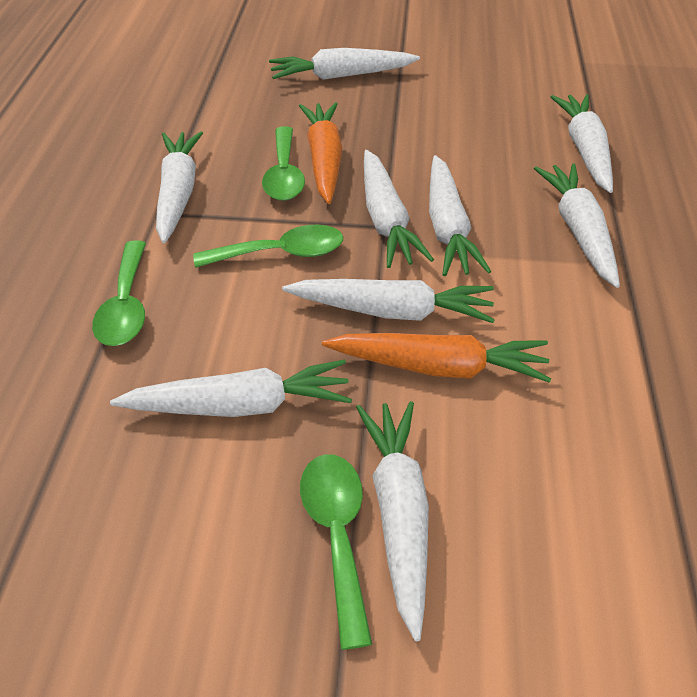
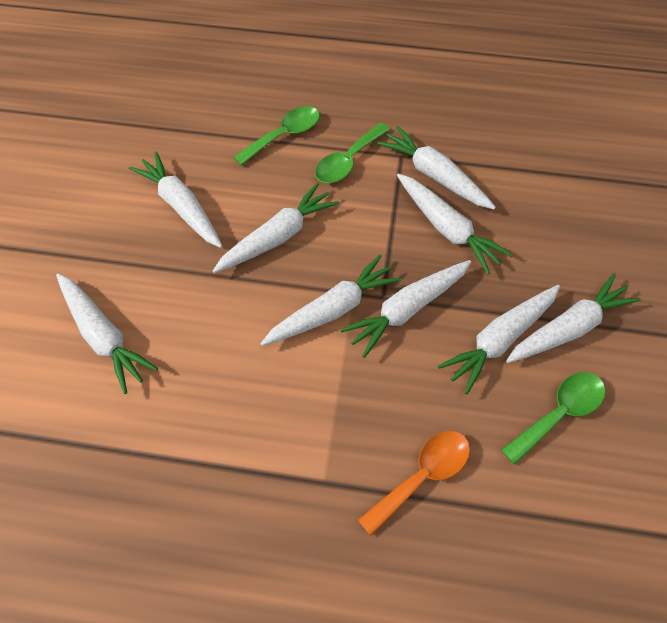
green spoon: [92,240,146,346] [193,225,343,268] [262,126,305,201] [300,454,372,650] = 4 -> [233,106,320,166] [315,123,390,183] [501,372,605,465] = 3
orange carrot: [299,102,342,204] [322,333,551,383] = 2 -> none = 0
orange spoon: none = 0 -> [358,431,470,536] = 1

